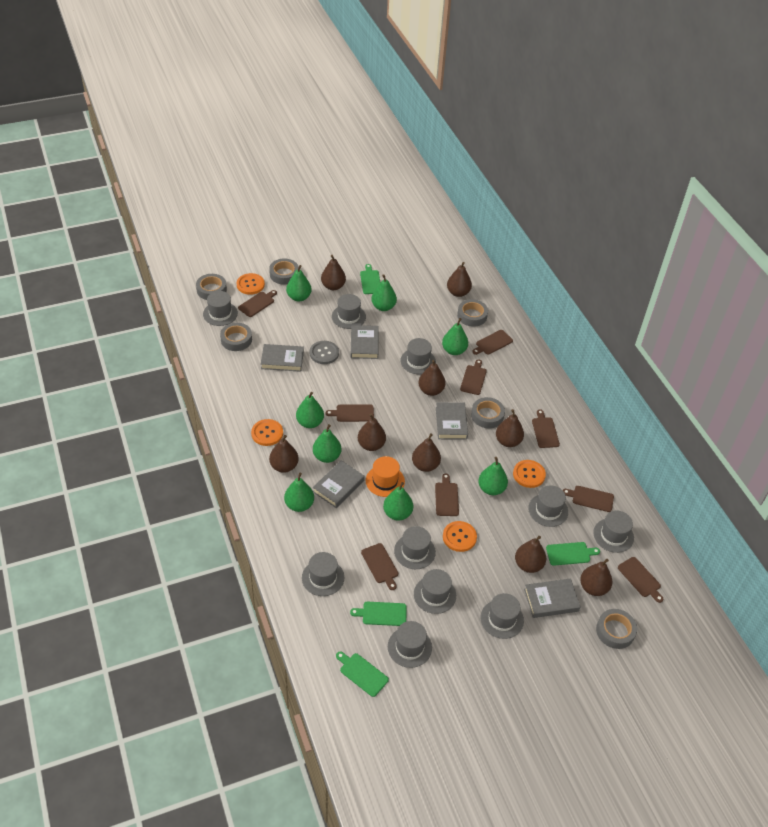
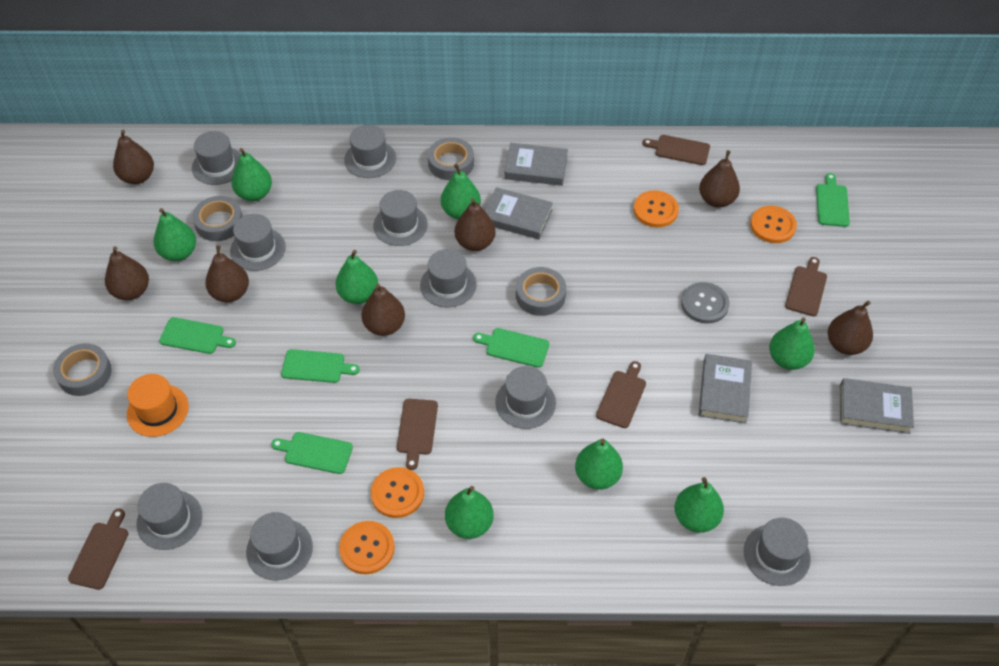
brown cutting board: [238,290,277,317] [326,404,374,422] [361,543,398,590] [435,473,459,516] [460,360,487,395] [472,330,513,355] [532,409,560,448] [563,486,614,512] [618,557,663,603] = 9 -> [68,508,129,590] [397,399,438,470] [596,361,646,428] [643,135,710,165] [785,257,827,316] = 5
brown pear: [269,435,299,473] [321,255,346,290] [358,414,386,451] [412,433,441,472] [418,360,446,396] [447,262,472,297] [496,409,524,447] [515,536,546,573] [580,559,612,596] = 9 -> [105,246,149,300] [113,130,154,184] [205,245,249,302] [362,284,405,336] [455,198,496,251] [699,150,740,208] [828,300,873,355] = 7
green cutting board: [336,652,389,697] [350,602,407,626] [360,264,381,294] [546,542,600,566] = 4 -> [159,317,236,354] [271,432,353,474] [281,349,360,383] [473,328,549,368] [816,173,850,227] = 5
grey book: [261,344,304,372] [313,460,365,508] [350,325,379,359] [436,402,468,440] [524,578,581,618] = 5 -> [485,187,553,239] [504,143,568,186] [699,354,752,424] [840,378,914,434] = 4
grey hat: [203,291,238,326] [302,552,344,596] [332,294,366,329] [388,621,432,668] [394,526,436,569] [400,338,436,374] [414,569,456,614] [481,593,524,639] [528,485,568,527] [593,511,634,553] = 10 -> [136,483,202,550] [192,131,241,185] [230,214,286,271] [246,512,313,580] [344,125,396,178] [373,190,428,246] [420,249,477,307] [495,366,556,429] [744,518,811,586] = 9
grey tape: [196,274,227,300] [220,323,252,351] [269,259,299,285] [457,299,488,327] [471,397,505,428] [596,609,637,649] = 6 -> [53,343,112,396] [192,196,243,241] [428,138,474,180] [516,267,566,316] = 4

